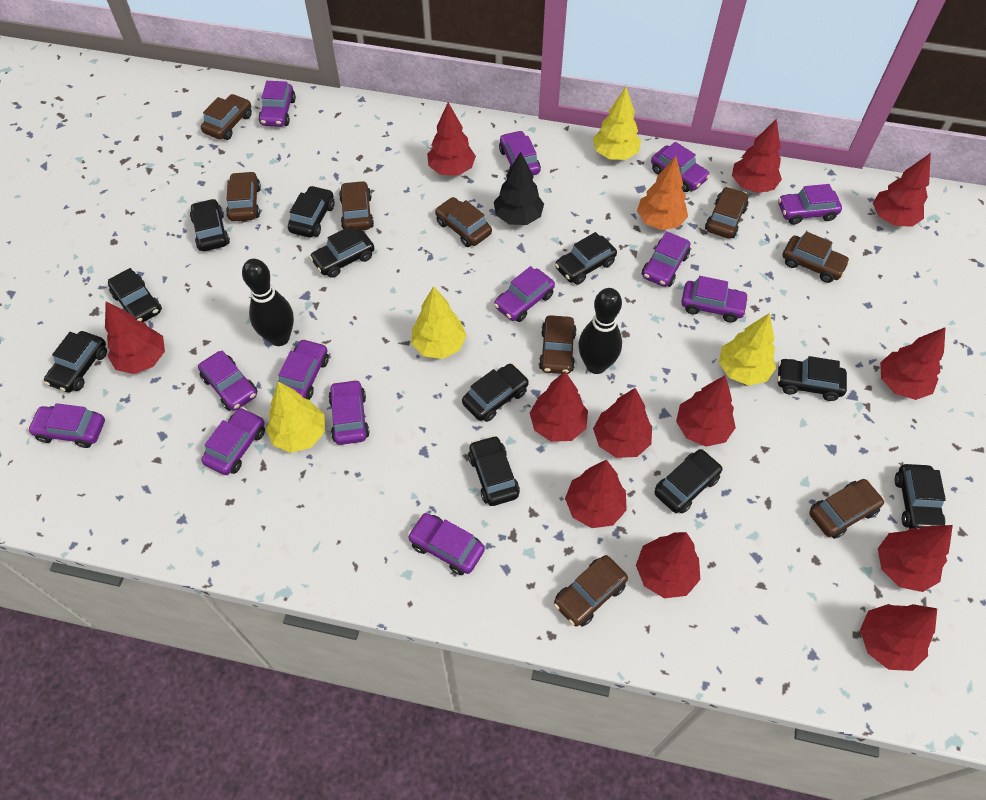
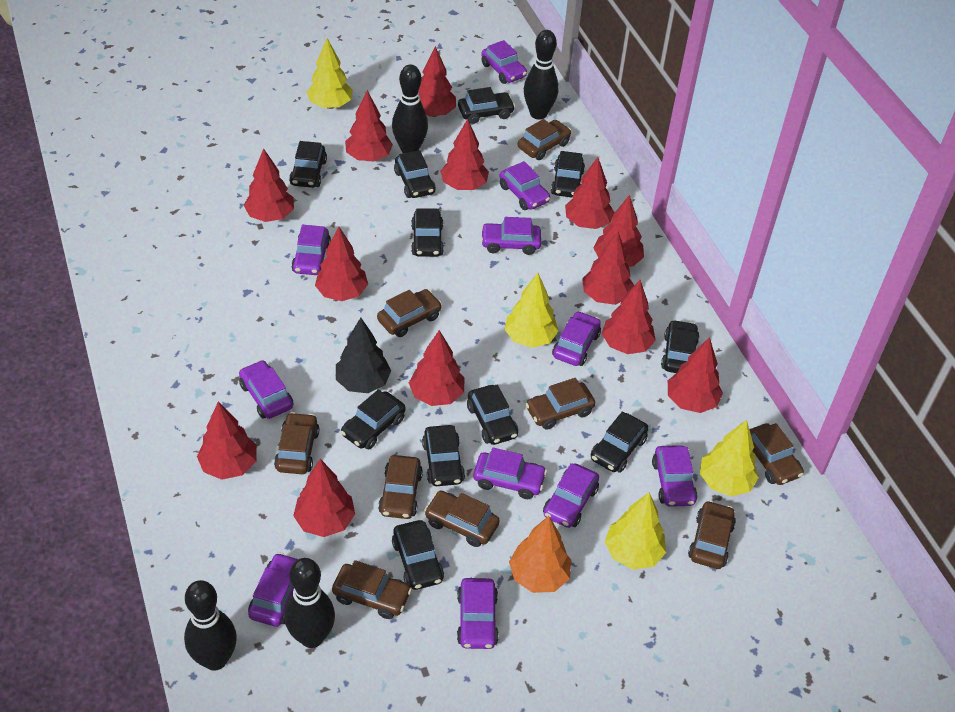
black bowling pin: [242,259,294,346] [578,288,622,374] = 2 -> [184,580,237,671] [284,558,335,648] [392,65,428,153] [524,30,559,120] = 4
purple car: [27,403,105,448] [198,350,258,411] [201,407,265,475] [259,81,296,127] [278,339,329,400] [328,379,370,445] [407,513,485,575] [494,266,555,322] [499,130,541,175] [642,231,690,287] [651,142,710,192] [681,276,749,322] [778,184,842,225] = 13 -> [239,360,293,419] [248,553,301,627] [291,225,331,275] [457,578,499,649] [473,448,547,499] [481,40,527,84] [481,217,541,255] [499,161,550,210] [543,463,599,528] [552,311,601,366] [652,445,697,507] = 11
red tree: [105,301,165,374] [427,102,476,176] [530,371,588,442] [565,459,627,528] [593,388,652,458] [636,532,700,598] [676,376,736,447] [732,118,782,193] [860,604,937,671] [873,153,931,227] [878,525,953,592] [880,327,946,400] = 12 -> [197,402,256,480] [244,148,294,222] [293,459,355,537] [315,227,368,301] [345,90,393,161] [409,330,465,406] [419,46,456,117] [440,119,489,190] [565,157,614,229] [582,231,634,305] [593,195,644,267] [602,280,656,354] [668,337,723,413] = 13

